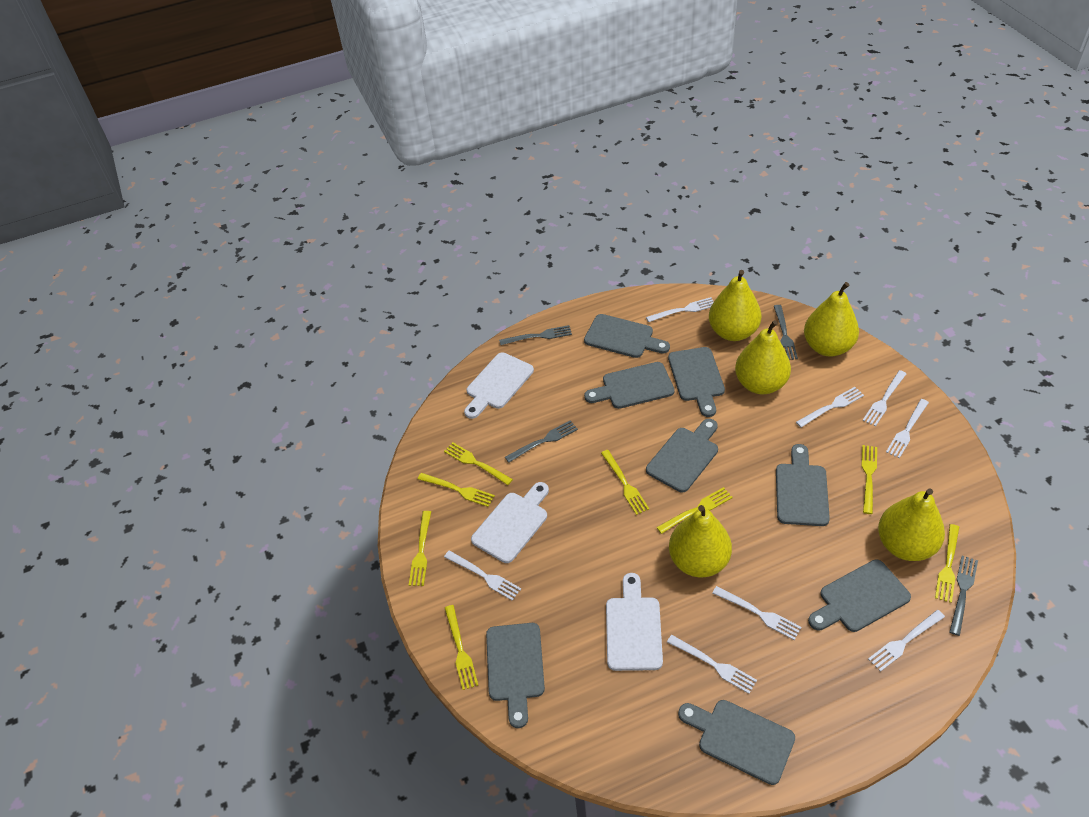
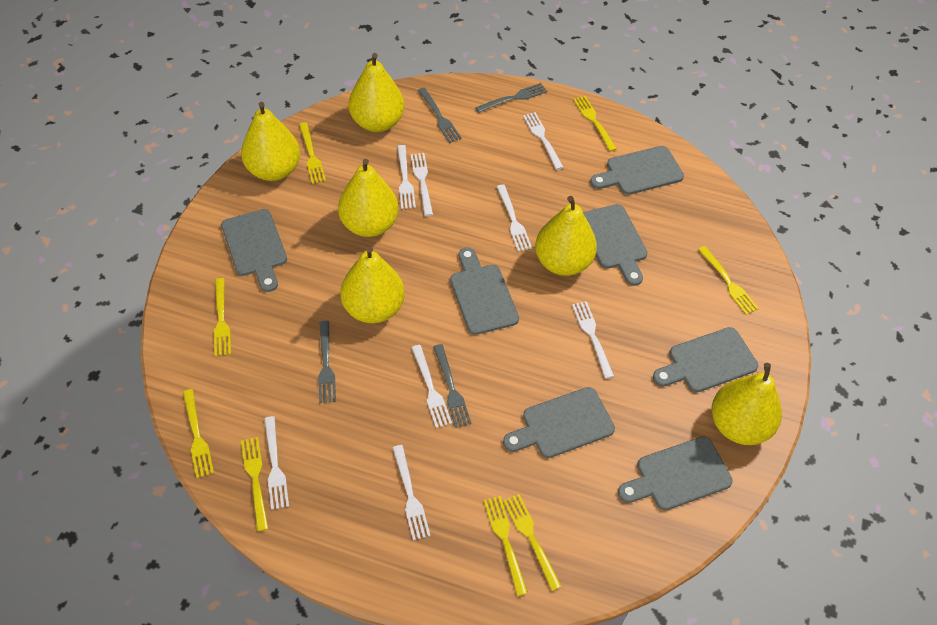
grey cutting board: [486,623,545,728] [584,314,670,358] [584,362,675,409] [646,419,718,492] [668,347,725,417] [678,700,795,785] [776,444,830,526] [808,560,911,632] = 8 -> [221,209,287,292] [450,247,519,335] [503,387,615,458] [583,204,648,286] [590,146,684,195] [618,437,733,510] [653,327,758,392] = 7
white cutting board: [464,352,534,419] [471,482,549,563] [606,573,663,671] = 3 -> none = 0
yellow pear: [669,505,732,577] [709,270,761,341] [735,320,791,394] [804,282,859,357] [878,489,945,561] = 5 -> [241,102,300,181] [338,159,399,237] [341,246,405,323] [348,53,404,132] [535,196,597,276] [712,363,782,445] = 6

